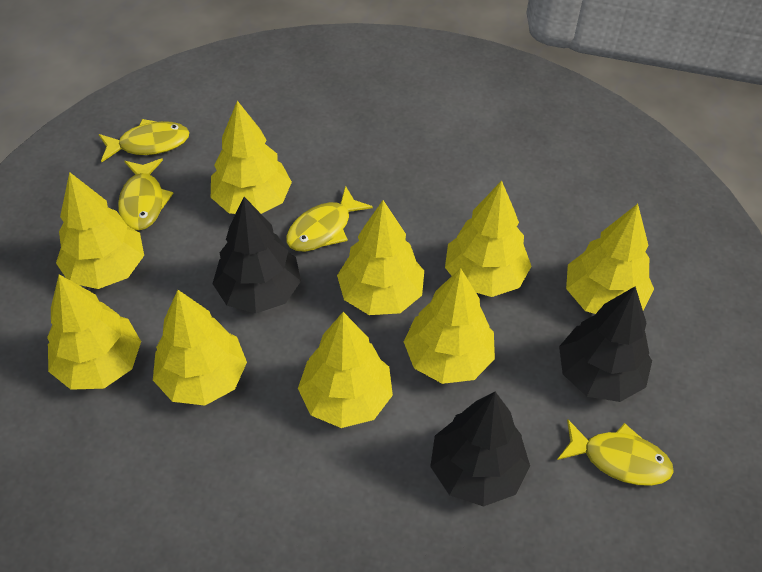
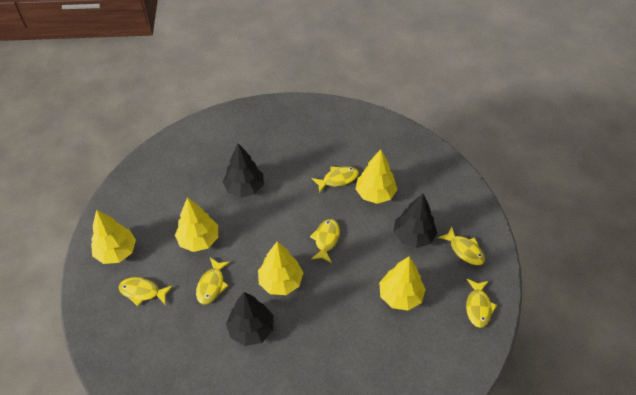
yellow fish: [99,119,189,162] [118,159,174,230] [286,186,373,252] [557,419,674,486] = 4 -> [119,277,173,306] [196,258,230,304] [310,219,340,263] [311,166,359,193] [438,226,485,265] [466,279,497,328] = 6
yellow tree: [47,274,141,390] [56,172,144,289] [153,290,247,406] [211,101,292,214] [298,312,393,428] [337,200,424,315] [404,268,495,384] [445,181,531,297] [566,204,654,314] = 9 -> [91,210,136,264] [175,197,218,252] [258,242,303,295] [356,149,397,204] [379,256,426,311] = 5

